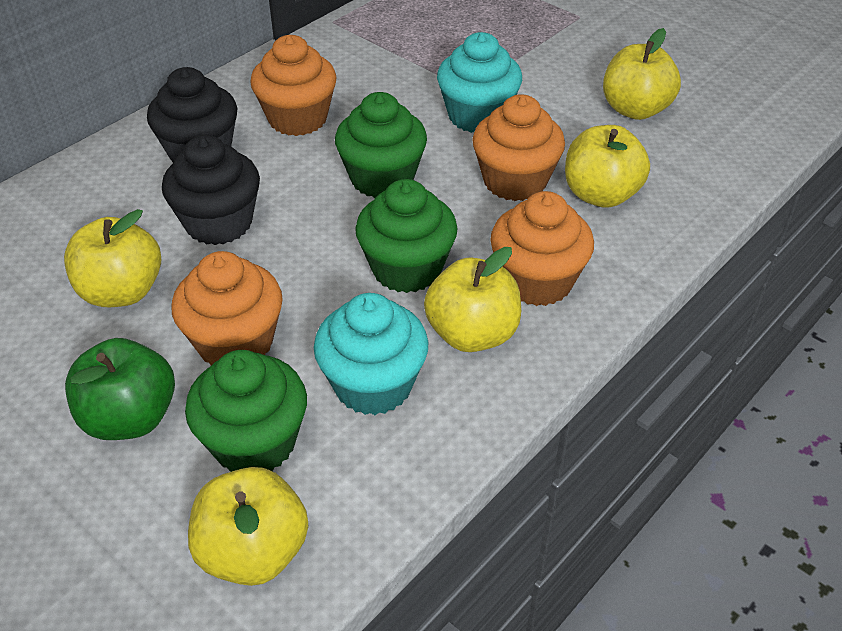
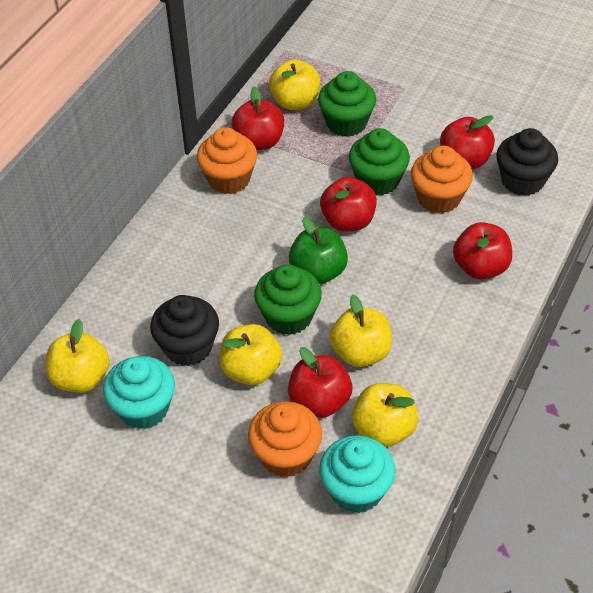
orange cupcake: [172,251,283,365] [250,35,337,136] [472,94,565,201] [490,191,594,306] = 4 -> [197,127,257,194] [248,401,322,477] [411,146,473,213] = 3
red apple: none = 0 -> [231,86,284,150] [288,347,352,418] [320,177,377,232] [440,115,495,169] [453,222,512,279] = 5

